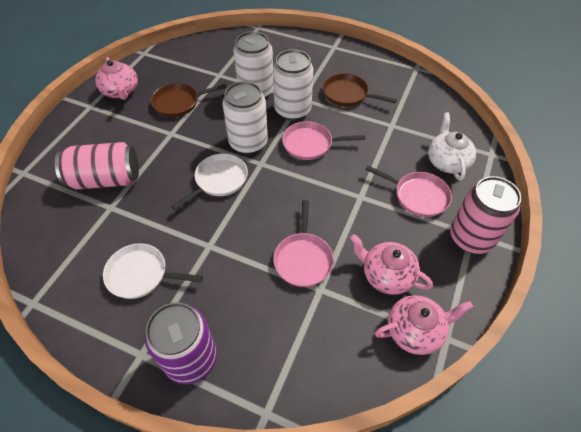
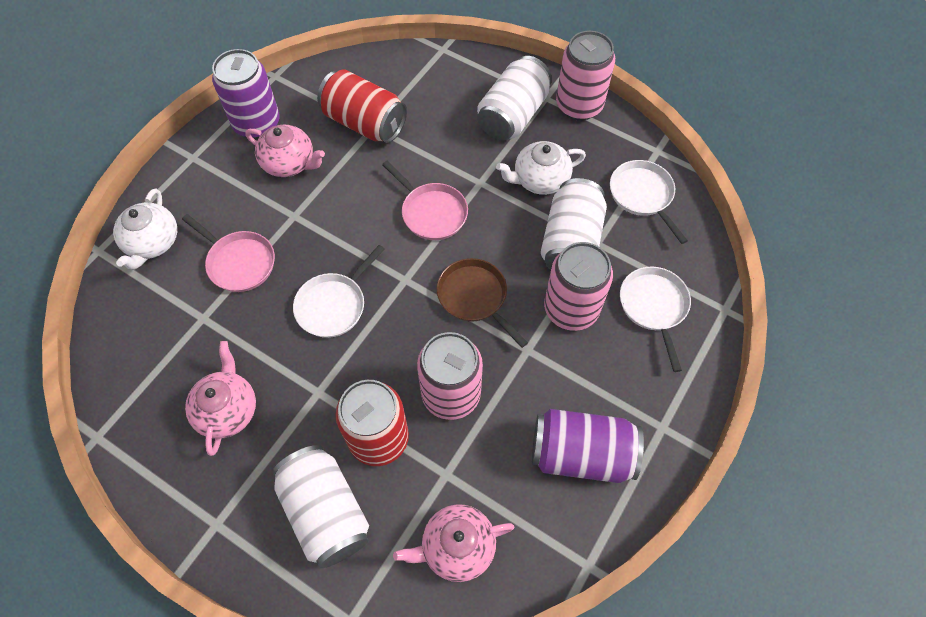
brown pan: [151,83,227,117] [323,73,397,106] = 2 -> [437,258,528,348] = 1
pink can: [55,142,139,190] [450,176,521,254] = 2 -> [417,332,483,420] [544,242,613,331] [556,31,615,121] = 3
pink pan: [273,200,334,287] [282,121,365,160] [365,166,452,217] = 3 -> [182,214,275,292] [382,161,468,240] = 2
purple can: [145,302,217,385] = 1 -> [212,49,280,139] [532,409,644,483] = 2
red can: none = 0 -> [317,69,407,143] [336,380,409,466] = 2
white pan: [103,243,203,299] [171,153,248,210] = 2 -> [293,245,384,338] [610,160,688,244] [620,267,691,372] = 3
white teapot: [428,112,476,181] = 1 -> [113,189,177,270] [496,141,586,195] = 2

